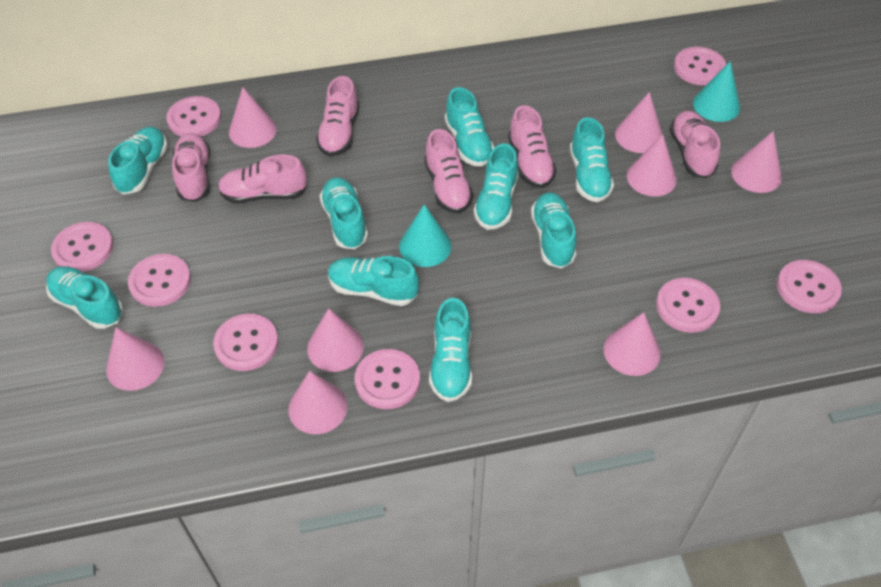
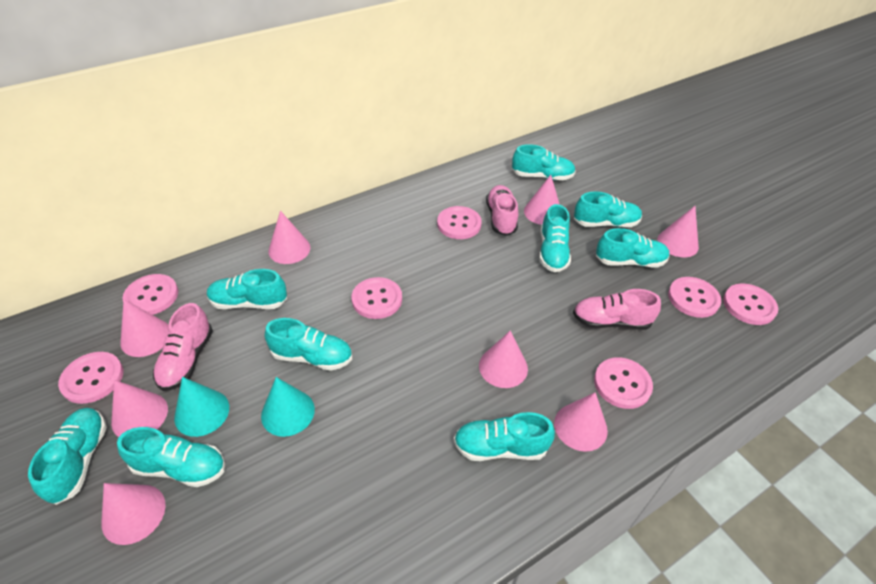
pink button: [51,222,113,272] [128,254,191,307] [166,96,221,136] [213,314,278,371] [355,349,420,409] [656,278,720,333] [674,47,726,85] [777,260,842,313] = 8 -> [58,352,124,404] [122,274,178,315] [351,277,402,319] [437,206,482,239] [594,357,653,409] [668,277,721,318] [723,283,778,325] = 7
pink shoe: [172,133,210,202] [218,155,307,203] [316,76,359,156] [424,129,473,213] [508,105,557,188] [670,111,720,178] = 6 -> [153,303,213,391] [486,185,518,236] [573,289,661,330] = 3

